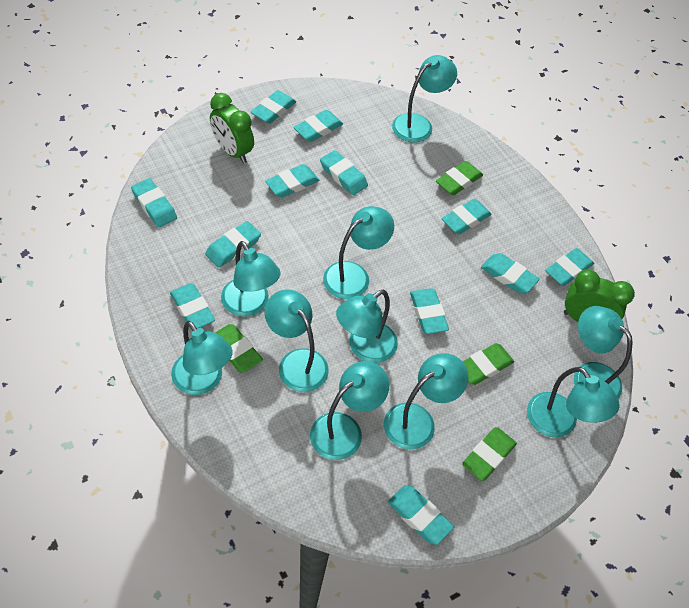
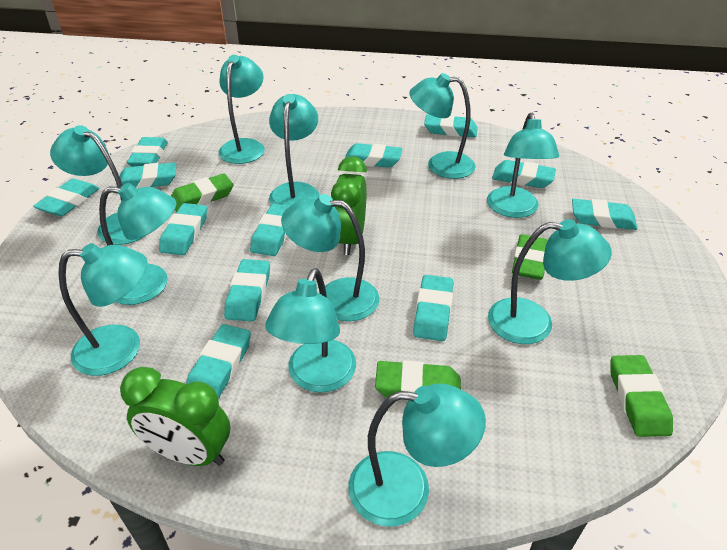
turquoise lamp: [171,321,233,395] [221,241,281,317] [265,289,329,392] [310,361,389,460] [323,206,394,299] [336,289,398,363] [384,353,468,450] [392,55,457,143] [527,367,619,438] [574,306,633,399] = 10 -> [50,125,145,245] [58,243,148,376] [99,183,176,305] [219,55,265,164] [265,268,356,393] [269,94,320,206] [281,194,379,321] [348,384,486,527] [409,73,476,179] [487,113,559,218] [488,219,612,344] = 11

